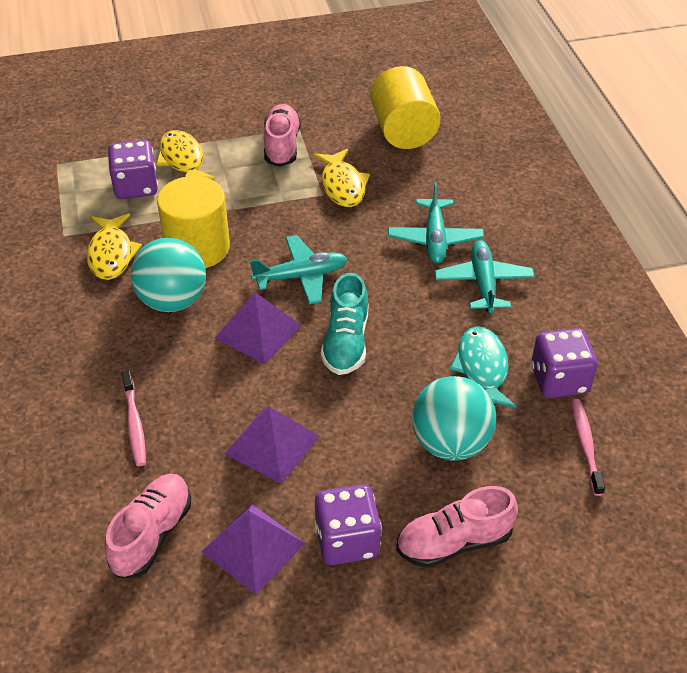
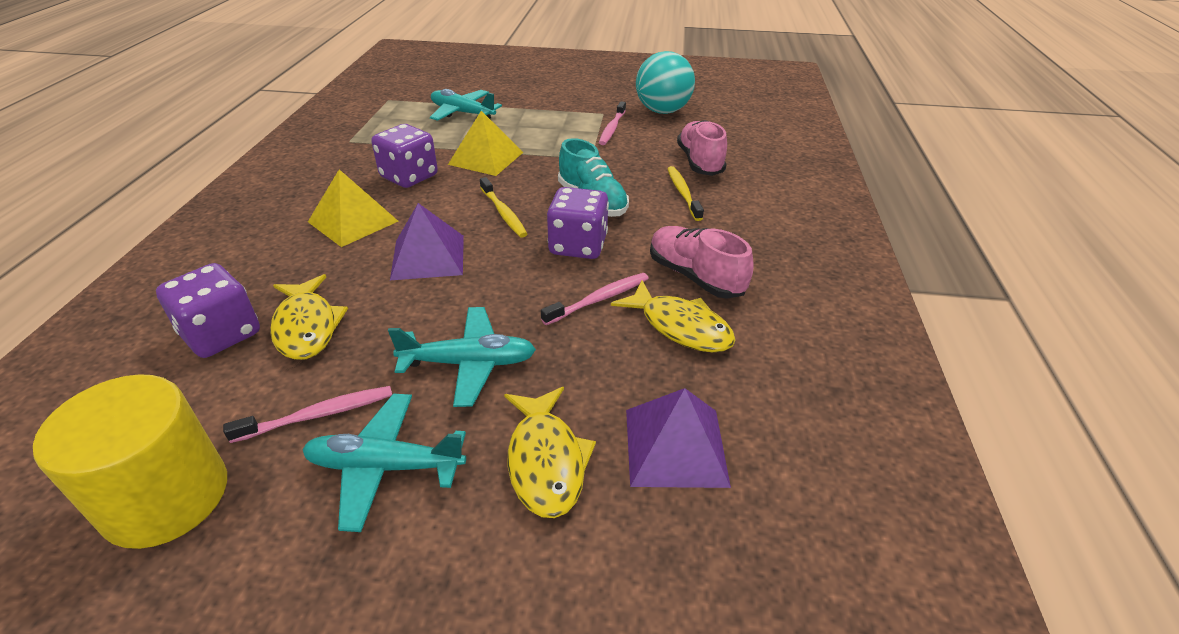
pink shoe: [105,474,191,578] [264,104,301,167] [396,486,518,568] = 3 -> [650,226,753,299] [677,120,727,176] = 2
pink toothbrush: [122,371,146,466] [571,399,605,496] = 2 -> [223,386,392,443] [541,273,649,325] [599,101,626,145] = 3
purple pyramid: [201,504,306,595] [215,292,302,364] [224,407,320,484] = 3 -> [390,203,464,280] [626,388,731,488] = 2
turquoise ball: [130,238,206,312] [412,376,496,461] = 2 -> [636,51,695,114] = 1
turquoise fish: [450,326,516,408] = 1 -> none = 0
yellow cylinder: [157,176,230,268] [370,66,441,149] = 2 -> [33,374,227,549] = 1
yellow pyramid: none = 0 -> [308,169,398,247] [448,111,523,176] = 2
yellow toothbrush: none = 0 -> [480,177,527,237] [667,166,704,221] = 2

